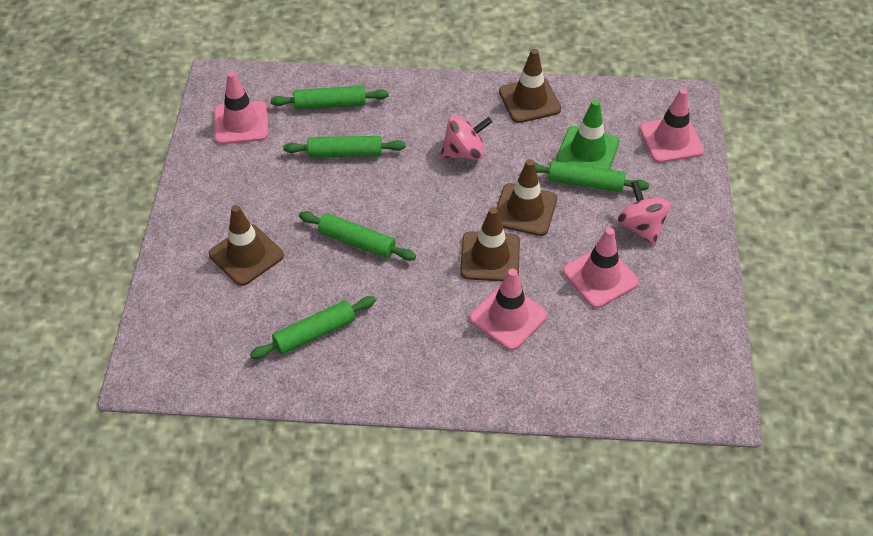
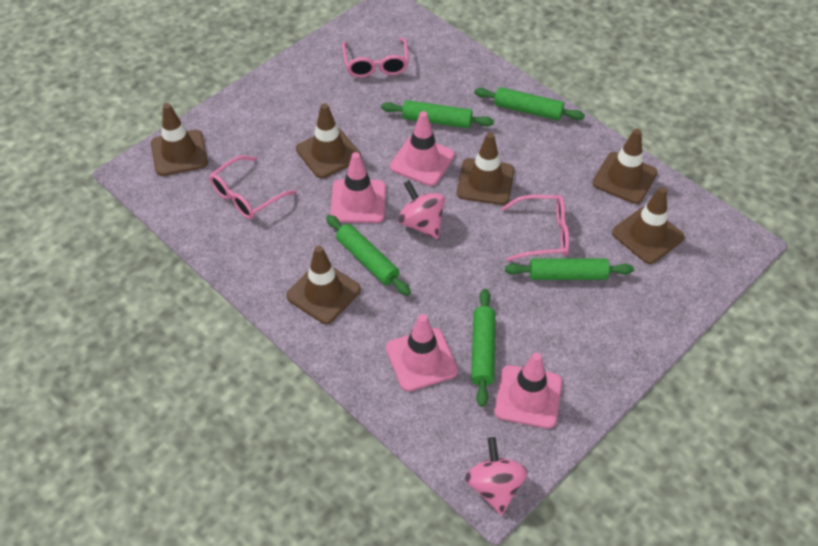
brown traffic cone: [209,205,284,286] [460,207,520,281] [496,159,557,236] [499,49,561,123] = 4 -> [151,103,208,176] [286,246,361,324] [296,103,361,178] [457,132,514,205] [592,129,657,204] [612,187,684,264] = 6
green traffic cone: [556,100,619,170] = 1 -> none = 0
pink glasses: none = 0 -> [209,155,297,219] [342,38,409,78] [502,195,570,261] = 3

